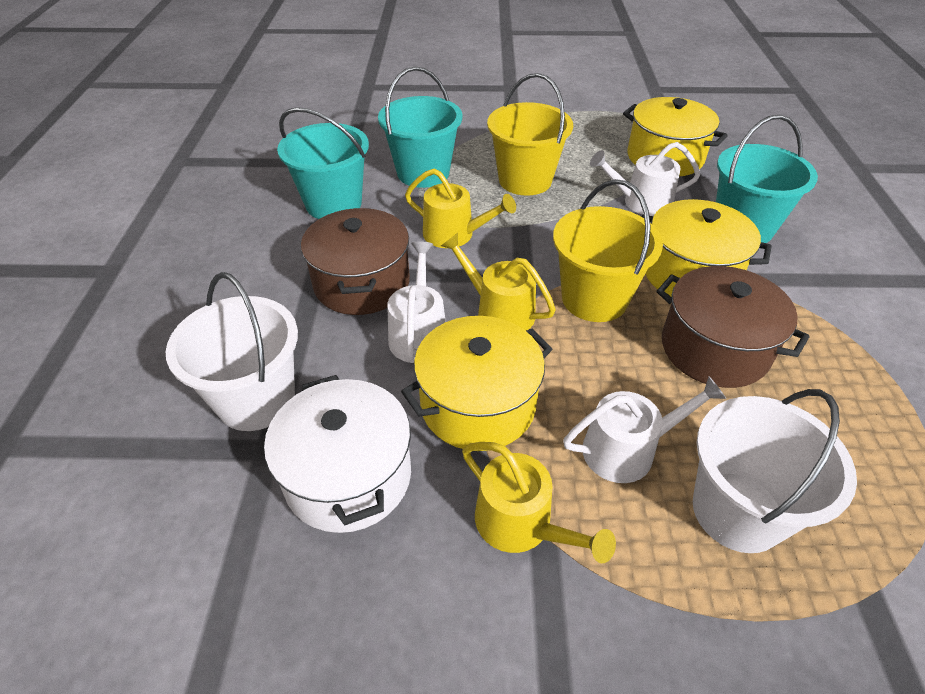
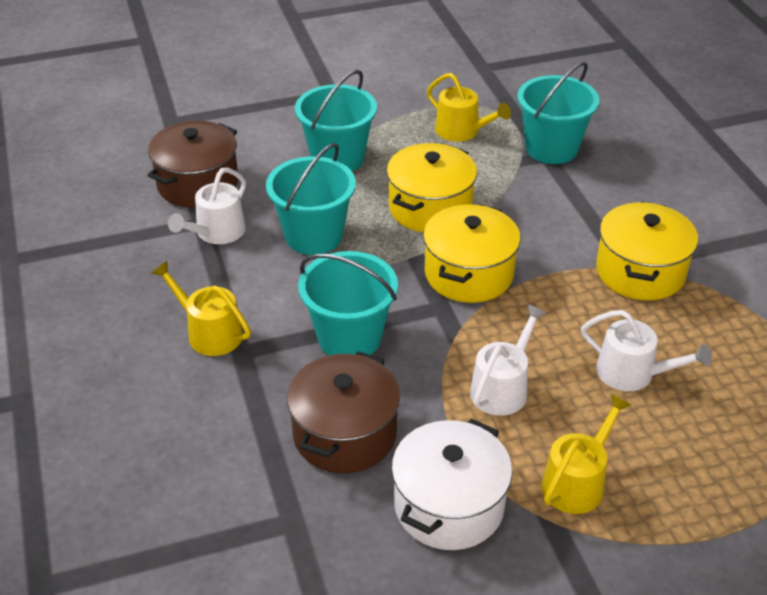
turquoise bucket: [277,107,369,219] [378,66,462,188] [716,115,818,243] = 3 -> [266,143,356,255] [295,70,377,171] [298,251,398,355] [517,62,599,164] = 4
white bucket: [165,272,298,431] [693,389,857,553] = 2 -> none = 0
yellow bucket: [487,73,573,196] [553,179,663,322] = 2 -> none = 0

